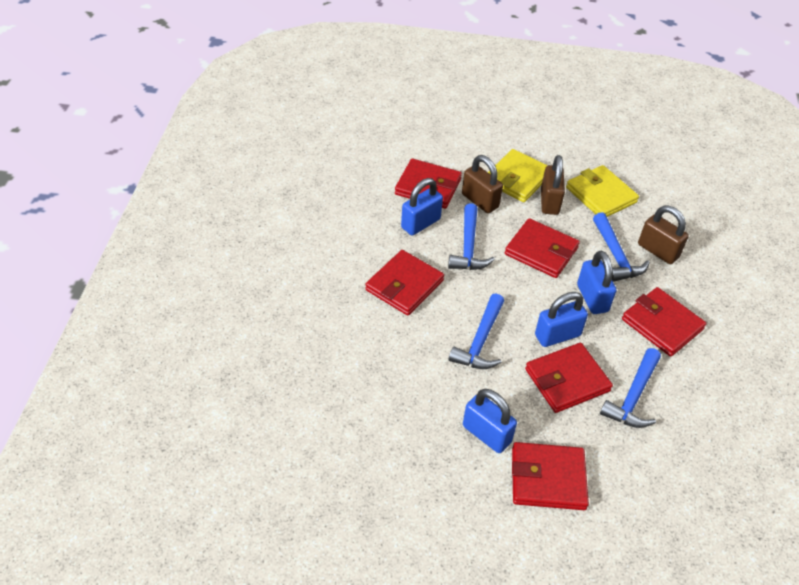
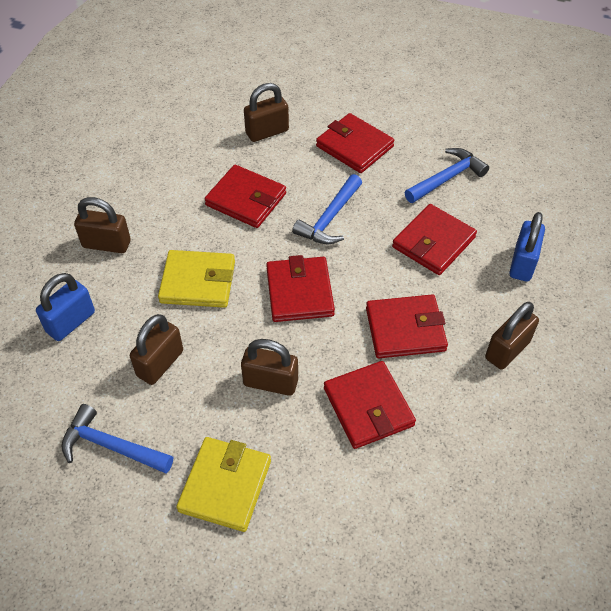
blue hammer: [448,203,495,270] [449,294,504,369] [593,212,650,282] [600,348,661,428] = 4 -> [61,404,173,474] [292,174,362,244] [405,148,489,203] = 3
blue padlock: [401,178,443,235] [463,389,517,453] [535,292,588,347] [577,251,616,314] = 4 -> [36,273,95,341] [509,212,545,282] = 2
brown padlock: [462,155,503,213] [541,155,565,215] [638,206,689,264] = 3 -> [74,197,131,253] [130,314,183,385] [241,339,298,396] [244,83,289,142] [485,302,539,369] = 5

